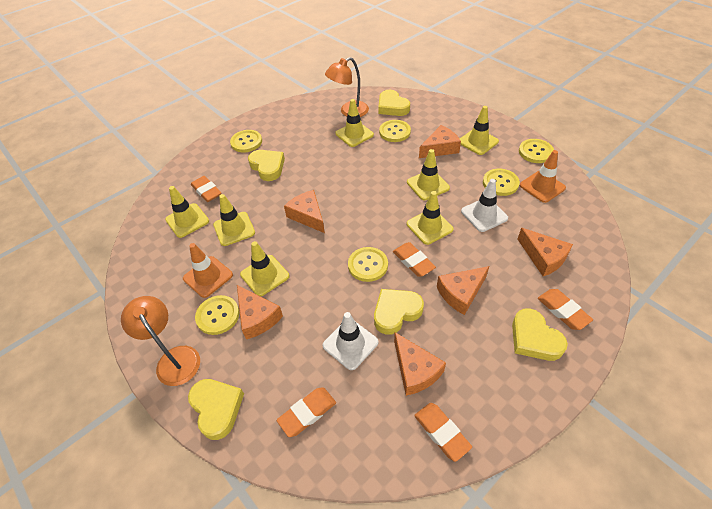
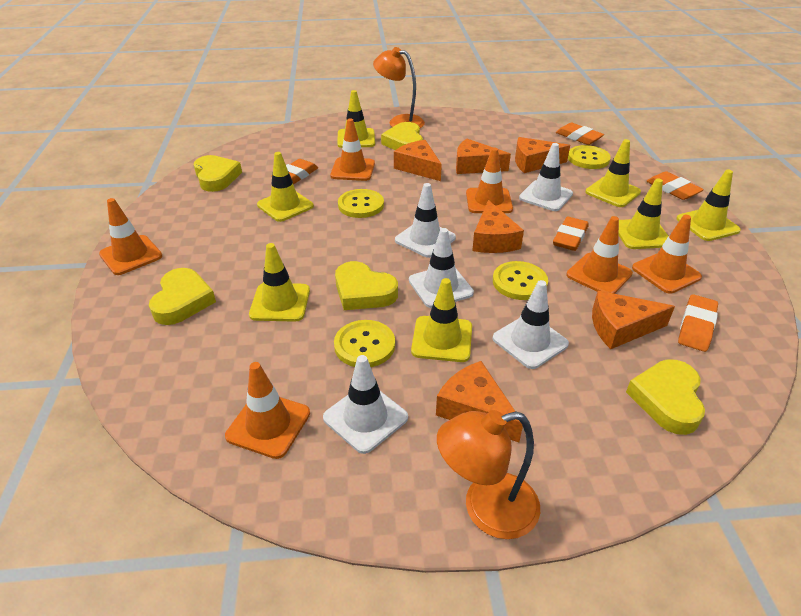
orange traffic cone: [183,243,233,298] [520,150,566,203] = 2 -> [99,198,162,275] [225,362,310,459] [330,118,375,181] [466,148,513,213] [566,216,633,294] [632,215,702,294] = 6
white traffic cone: [323,312,379,370] [461,179,508,232] = 2 -> [323,355,408,454] [395,183,456,258] [409,228,474,308] [493,280,569,369] [519,143,573,211] = 5
yellow button: [195,295,239,335] [230,130,262,152] [348,247,388,282] [379,120,411,142] [483,169,520,196] [519,139,554,163] = 6 -> [334,320,395,367] [338,189,384,218] [493,261,548,300] [568,145,611,169] = 4

